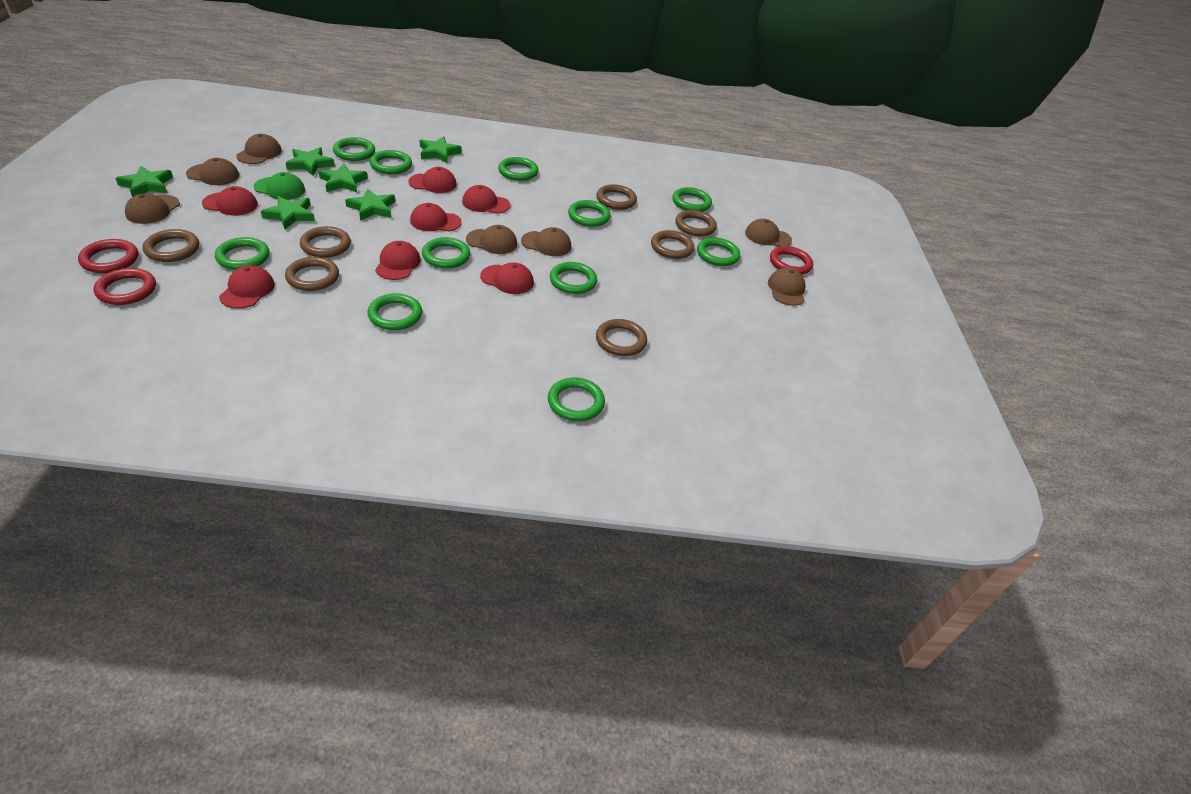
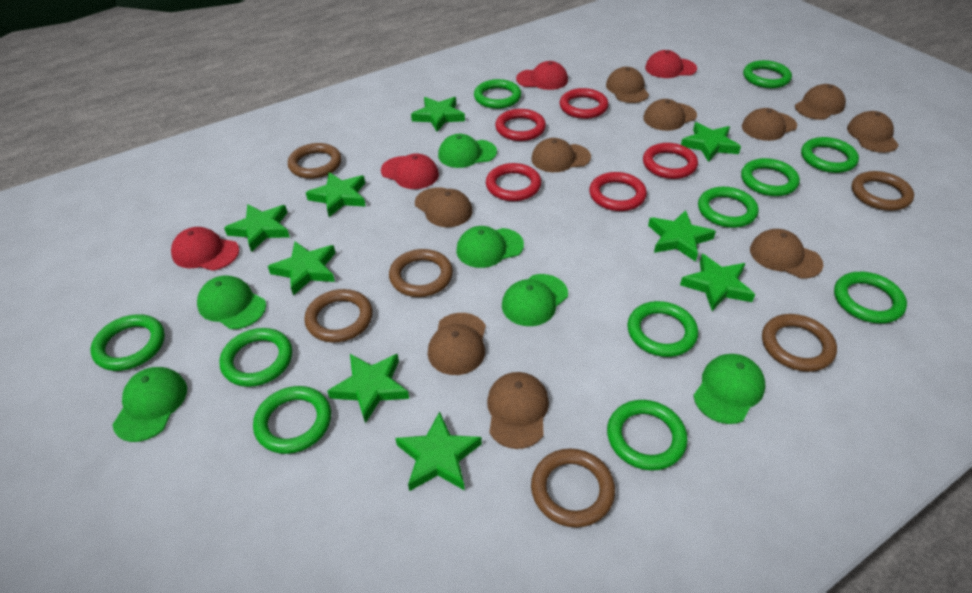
brown cap: [125,193,180,224] [186,158,239,185] [236,134,282,164] [466,225,517,254] [521,227,571,256] [745,219,792,247] [768,268,805,306] = 7 -> [415,187,473,227] [428,313,486,375] [487,372,549,449] [531,138,591,172] [606,67,649,103] [643,99,697,131] [742,108,797,141] [750,229,823,278] [795,84,846,120] [847,111,899,153] = 10
brown ring: [142,229,199,262] [285,257,339,291] [300,226,351,258] [596,184,637,210] [596,319,647,356] [651,230,694,259] [675,210,717,237] = 7 -> [288,143,342,179] [304,289,373,343] [389,249,453,297] [531,449,615,528] [762,314,837,372] [852,171,914,211] = 6
green cap: [254,172,305,200] = 1 -> [112,367,187,442] [197,275,266,329] [438,134,497,168] [456,226,524,268] [502,274,568,326] [693,354,765,424] = 6
green star: [115,166,173,197] [261,196,315,229] [286,147,335,176] [319,163,368,192] [345,188,395,221] [420,136,462,163] = 6 -> [224,204,290,252] [268,241,335,296] [306,172,366,217] [327,354,409,423] [395,411,482,491] [411,97,465,132] [648,210,716,262] [680,254,755,311] [681,122,741,162] = 9
red cap: [202,186,258,216] [219,265,275,309] [375,241,421,280] [408,167,457,193] [410,203,462,231] [462,185,510,214] [480,262,534,294] = 7 -> [171,227,239,271] [381,153,439,189] [516,61,568,90] [645,50,697,78] = 4
red ring: [78,239,138,273] [94,268,156,305] [770,246,813,275] = 3 -> [486,163,541,201] [495,109,546,141] [560,88,609,119] [589,172,647,211] [643,143,698,179] = 5

